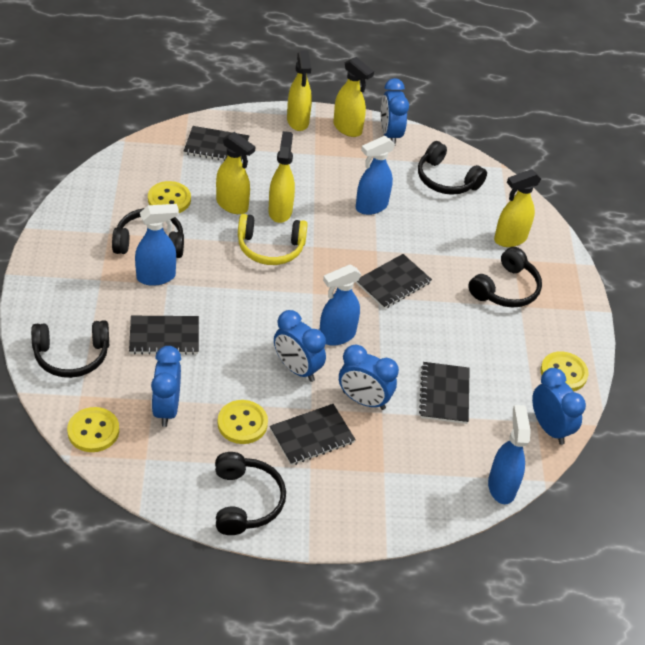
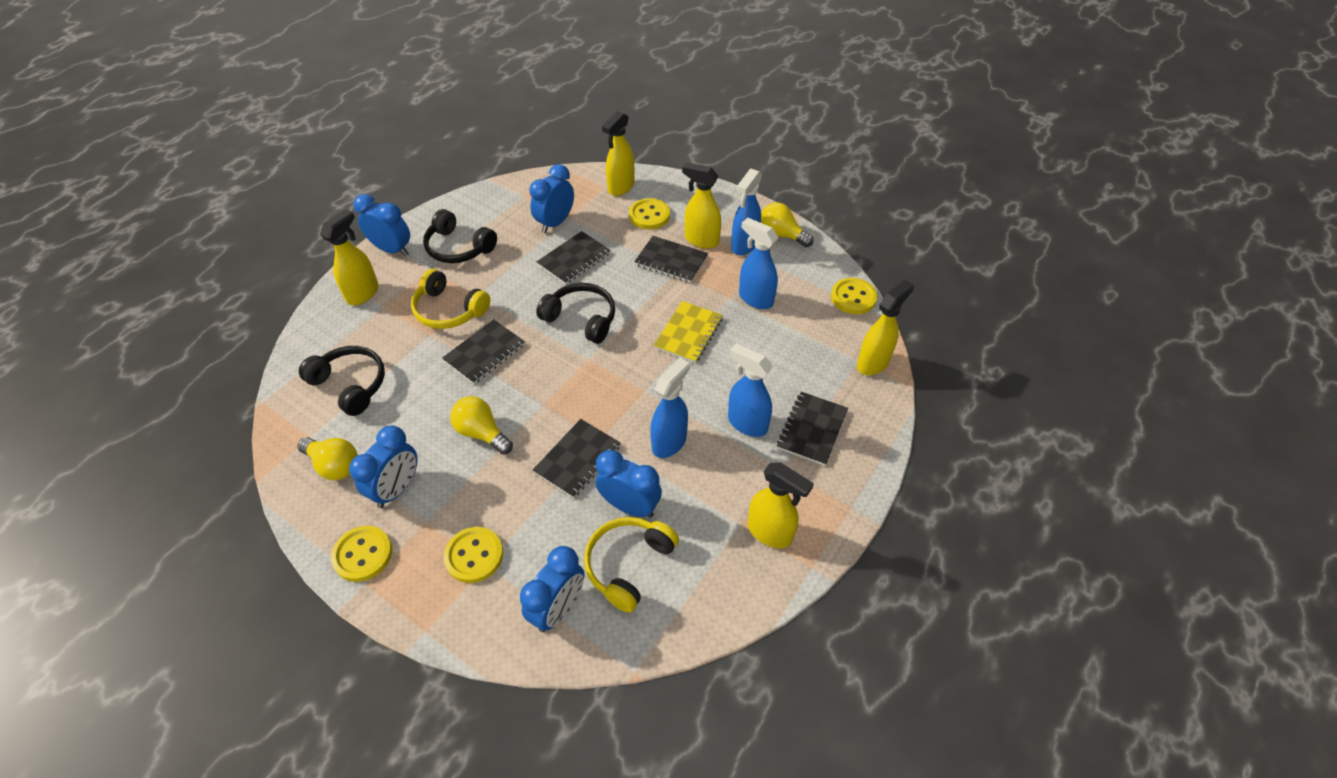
black headphones: [31,320,109,378] [112,208,184,258] [215,452,286,535] [418,141,487,195] [468,247,542,308] = 5 -> [299,346,385,416] [423,209,497,263] [536,283,615,344] = 3
yellow headphones: [238,214,308,265] = 1 -> [411,269,490,329] [584,517,679,613] = 2
yellow light bulb: none = 0 -> [297,437,358,480] [450,396,513,454] [761,202,814,247] = 3
yellow notebook: none = 0 -> [654,301,723,363] = 1

